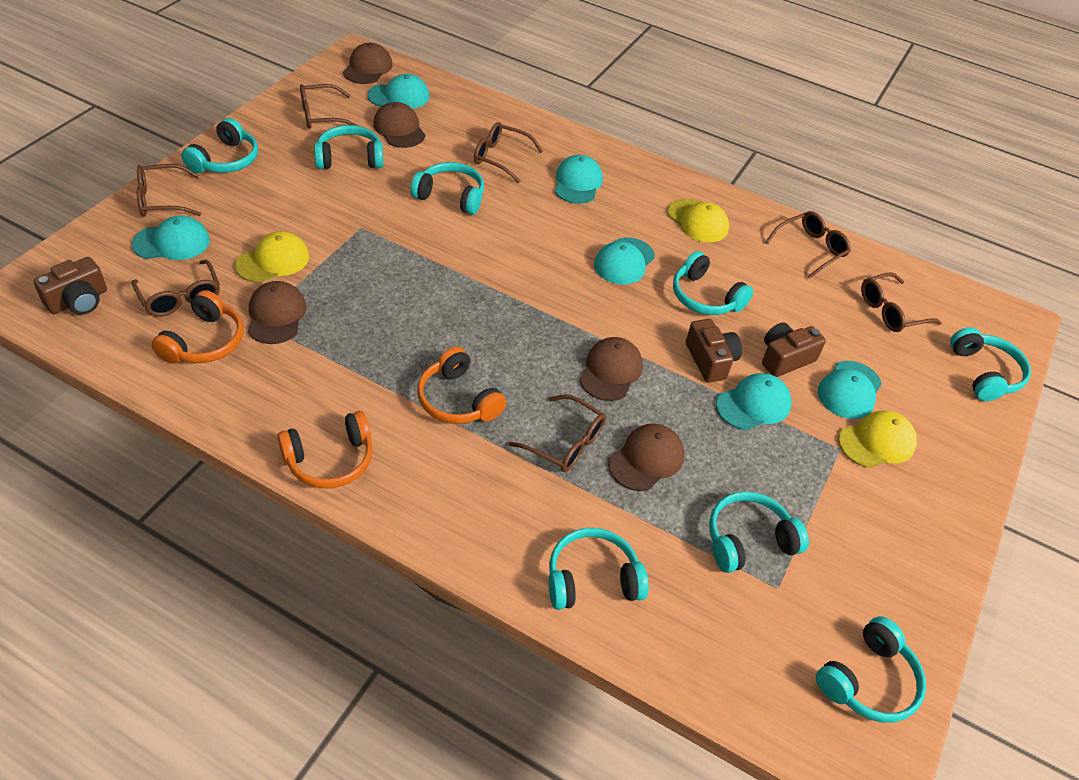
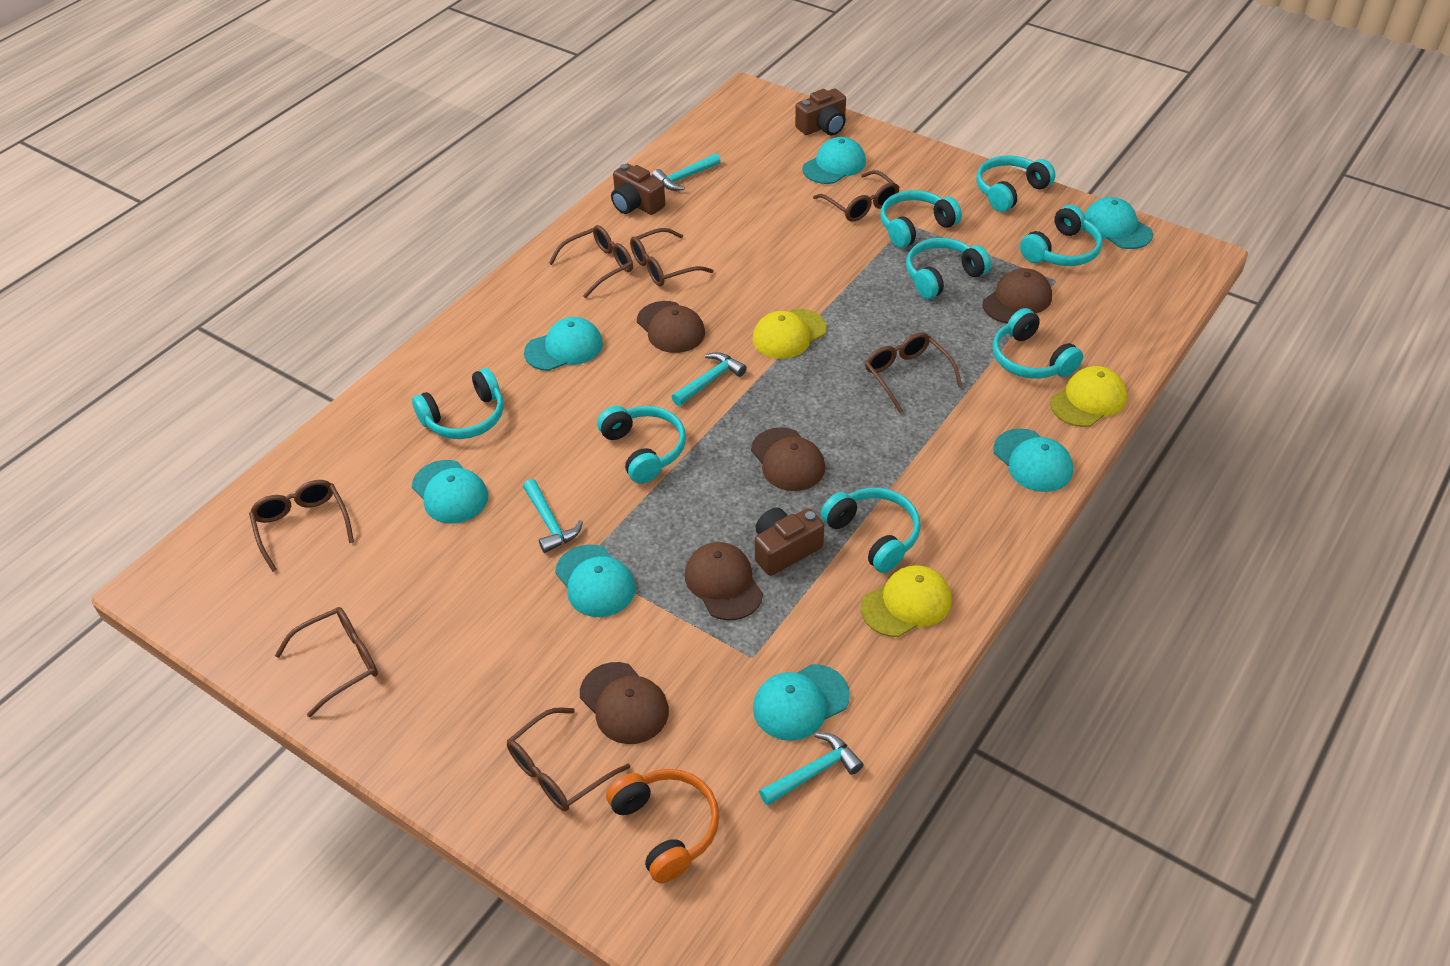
orange headphones: [151,290,243,364] [277,411,373,489] [417,347,506,424] = 3 -> [606,769,719,883] = 1
turquoise cap: [132,216,210,260] [368,74,429,109] [554,155,603,204] [594,238,655,284] [716,373,791,430] [818,361,882,419] = 6 -> [412,460,488,524] [524,317,603,371] [555,544,636,617] [753,664,850,741] [802,137,866,184] [993,429,1073,492] [1084,197,1153,249] = 7
turquoise hammer: none = 0 -> [523,479,583,553] [652,153,721,191] [672,352,747,406] [759,733,864,806] = 4

